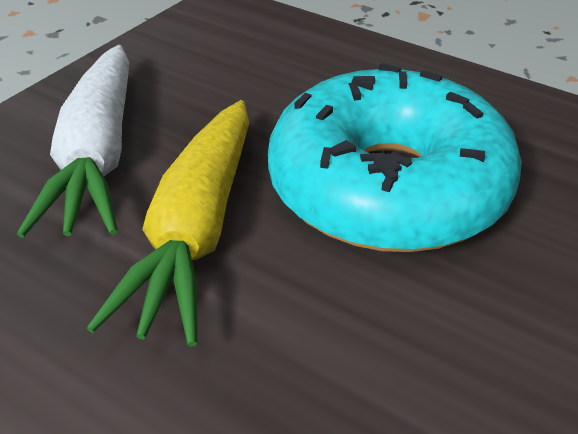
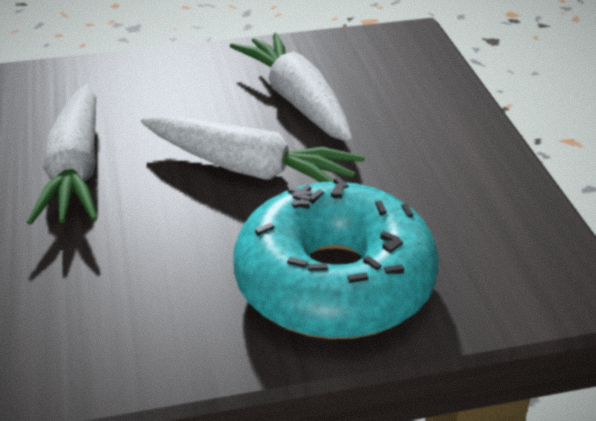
white carrot: [17,45,130,238] = 1 -> [27,84,97,225] [141,115,365,182] [230,33,353,142] = 3
yellow carrot: [87,100,249,347] = 1 -> none = 0

